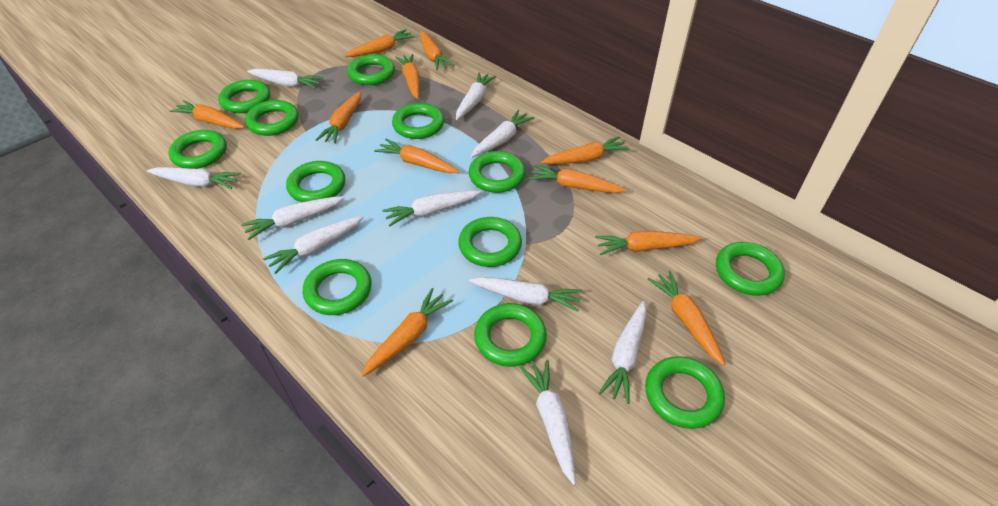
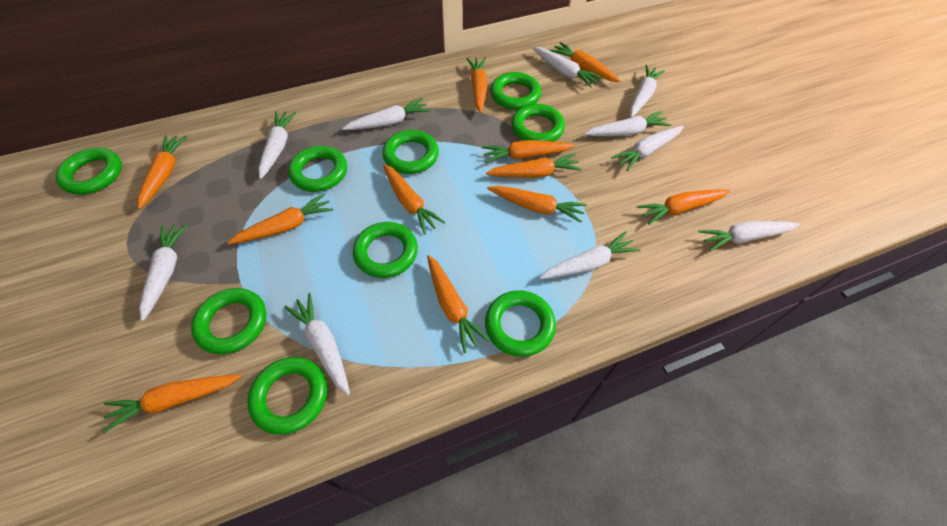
green ring: [168,130,227,169] [218,80,270,113] [245,100,299,136] [286,161,345,202] [302,259,372,315] [347,54,395,85] [392,103,444,139] [458,217,522,267] [469,151,526,193] [474,303,547,367] [645,356,725,429] [716,242,785,296] = 12 -> [56,148,122,195] [191,288,266,354] [247,357,327,435] [288,146,347,192] [353,222,418,278] [382,130,439,174] [485,290,556,357] [490,72,541,110] [511,104,565,142] = 9

